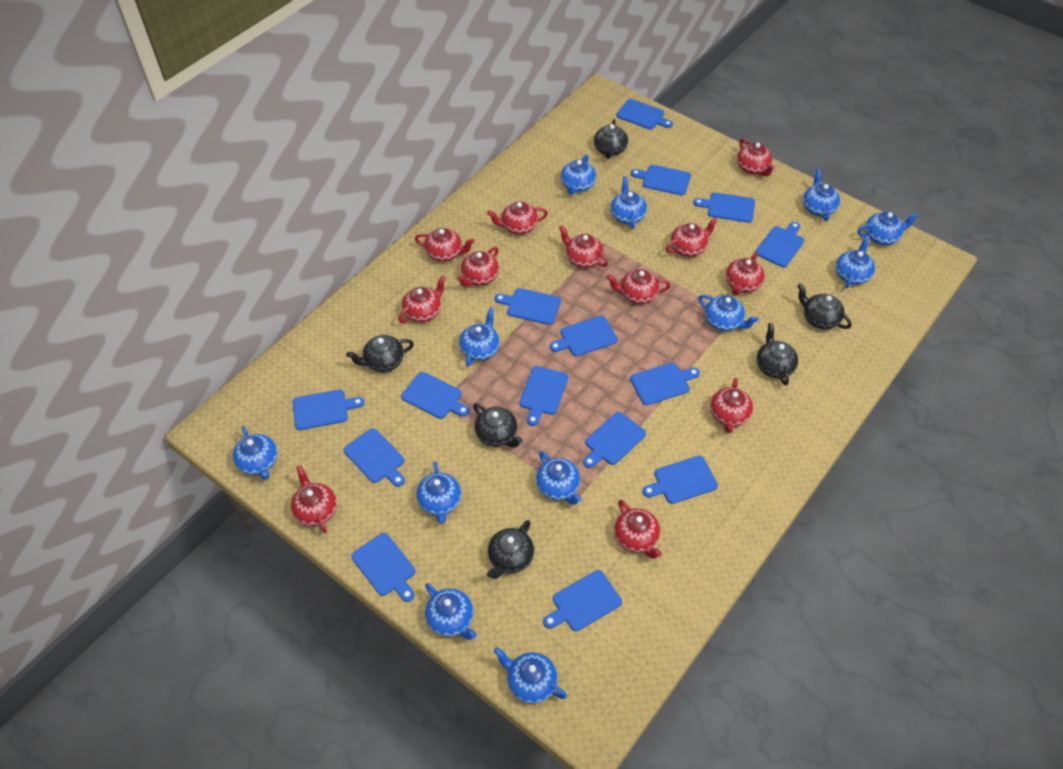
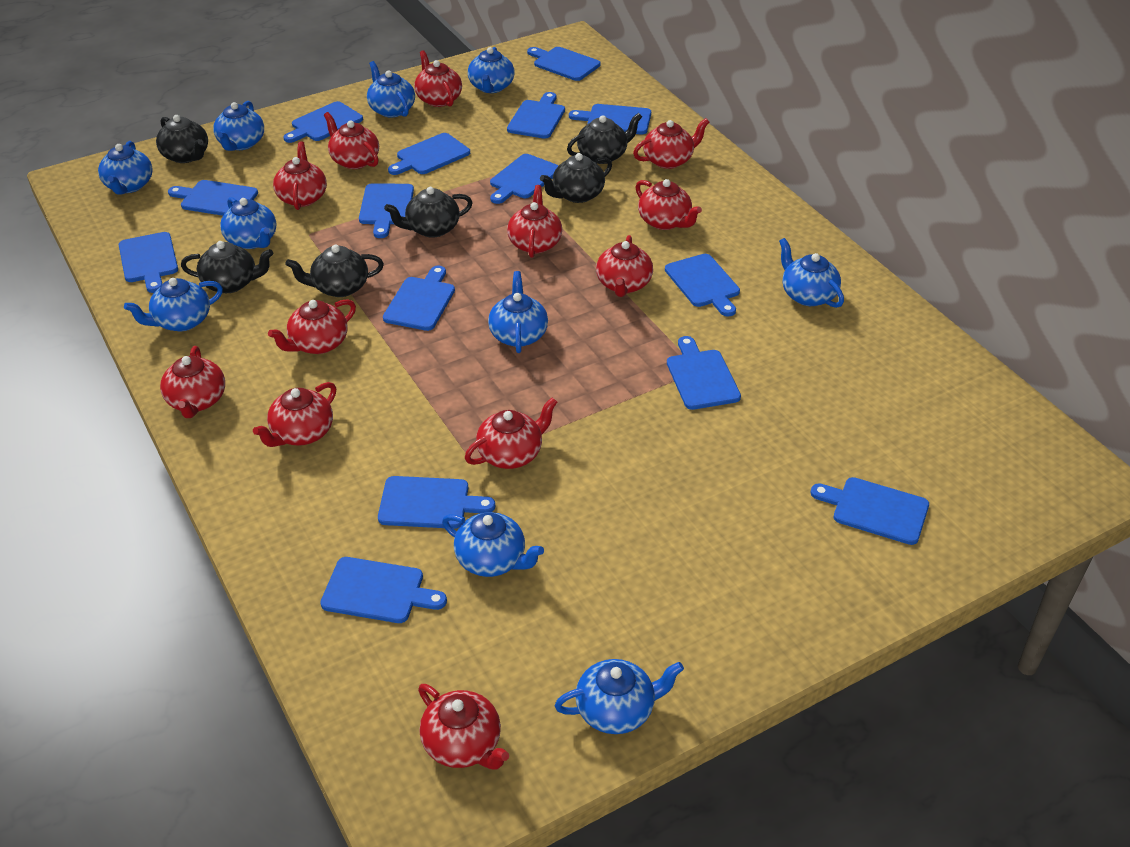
blue teapot: [233,426,278,480] [416,461,461,524] [425,583,477,640] [459,307,500,366] [494,647,567,704] [536,451,582,505] [561,155,596,195] [611,176,647,229] [698,295,759,331] [803,169,840,221] [836,235,875,288] [858,212,919,245] = 12 -> [98,141,153,195] [124,278,223,331] [213,101,264,151] [220,197,276,249] [367,61,415,118] [442,512,544,577] [468,47,515,93] [488,271,548,353] [555,659,684,734] [779,238,844,308] = 10

